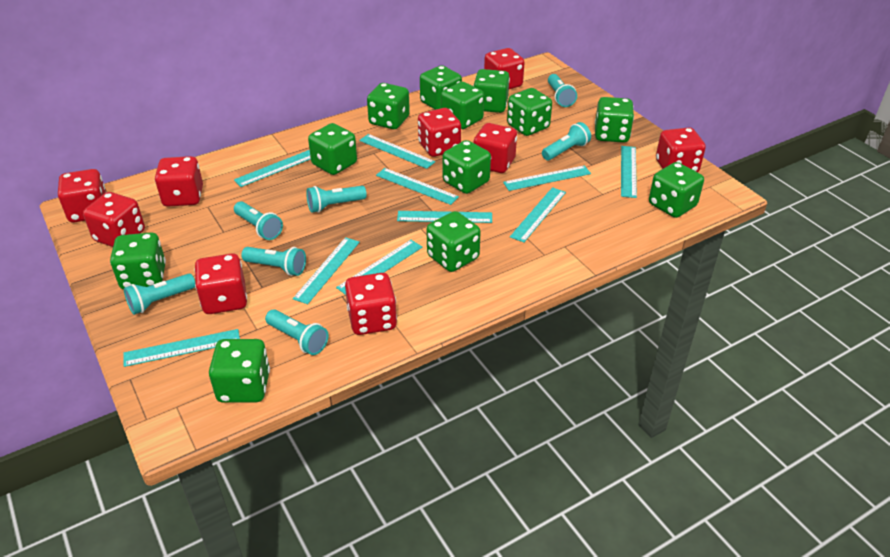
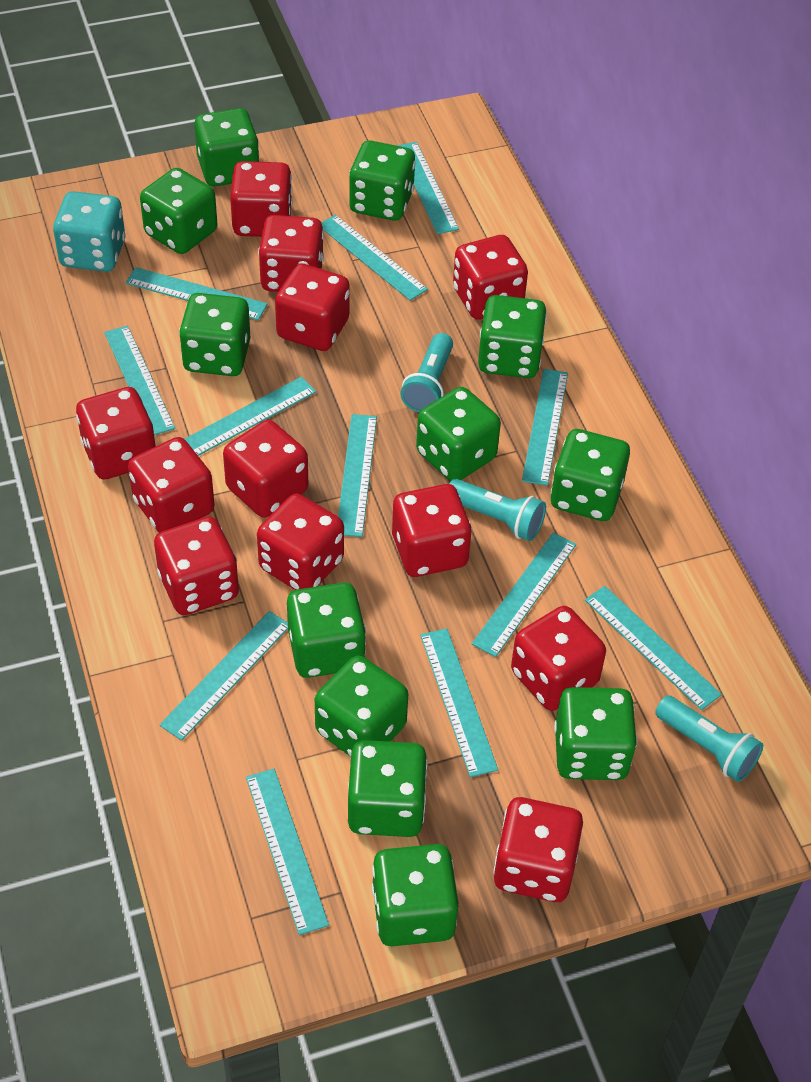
red dice: [58,169,106,222] [83,192,145,247] [155,156,203,207] [194,254,247,314] [345,273,397,335] [418,108,461,157] [474,123,517,173] [484,48,525,89] [656,127,706,172] = 9 -> [76,387,156,480] [128,437,215,533] [154,517,239,615] [223,420,308,518] [230,161,293,237] [257,494,344,590] [258,215,324,292] [275,264,350,351] [392,484,472,577] [453,235,528,320] [493,797,583,902] [511,606,606,711] = 12
turquoise dice: none = 0 -> [53,191,125,272] = 1
turquoise flashlight: [124,274,195,315] [234,201,283,240] [241,247,306,276] [265,309,329,355] [306,186,367,213] [542,122,591,160] [548,74,577,107] = 7 -> [401,333,453,412] [449,479,546,541] [655,695,763,782] = 3
turquoise ruler: [123,329,240,367] [234,150,311,187] [293,237,360,304] [336,240,422,295] [359,134,435,169] [376,168,459,205] [397,211,492,223] [503,165,591,191] [510,187,566,243] [621,146,637,198] = 10 -> [104,325,175,435] [126,267,268,320] [159,611,288,741] [185,376,316,456] [246,769,329,935] [321,215,428,301] [338,414,377,537] [396,142,459,234] [420,629,498,777] [472,533,576,657] [522,369,568,486] [585,586,722,710] = 12

